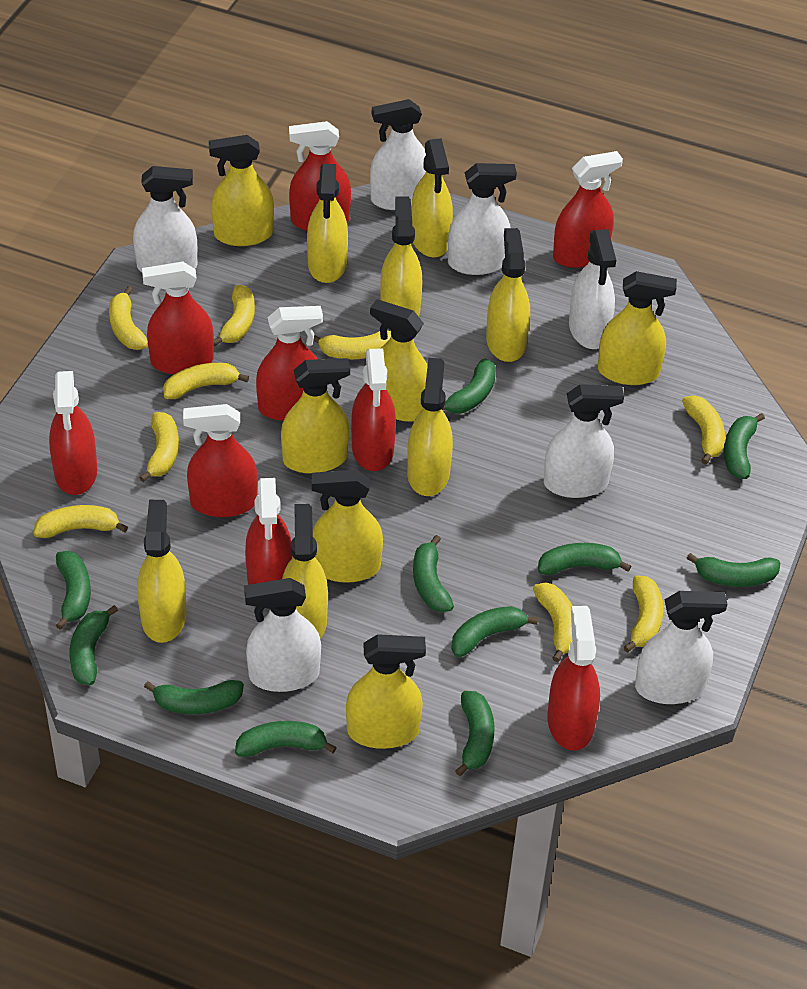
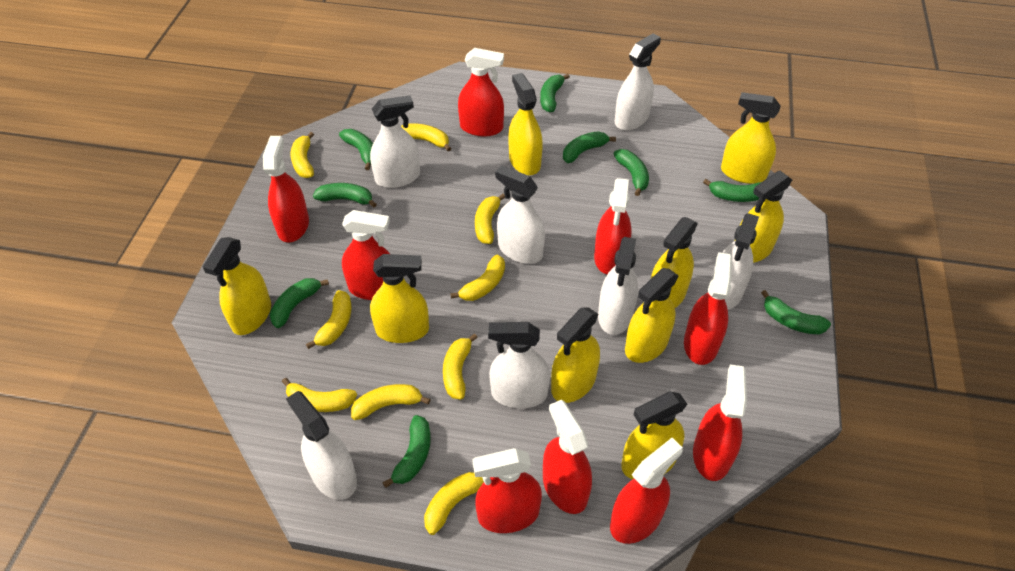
green banana: [56,551,91,630] [69,605,118,685] [144,680,244,714] [235,721,337,757] [413,535,454,612] [442,358,496,414] [451,606,538,657] [455,691,495,776] [538,543,631,575] [687,553,780,587] [724,413,765,479] = 11 -> [270,278,329,328] [313,183,377,207] [339,129,373,170] [382,415,431,488] [540,74,570,112] [563,131,616,163] [614,149,649,196] [703,179,760,202] [761,290,831,334] = 9
yellow spray bottle: [137,500,187,643] [209,135,274,246] [281,358,350,474] [282,504,328,639] [307,164,348,283] [312,470,383,583] [346,634,426,749] [370,299,428,422] [380,196,422,317] [407,358,453,496] [411,138,453,257] [486,228,530,362] [598,271,677,385] = 13 -> [203,237,271,335] [370,254,429,343] [508,73,543,175] [551,307,600,403] [621,391,687,479] [625,268,679,363] [651,217,698,308] [721,92,781,184] [740,171,792,263] = 9

